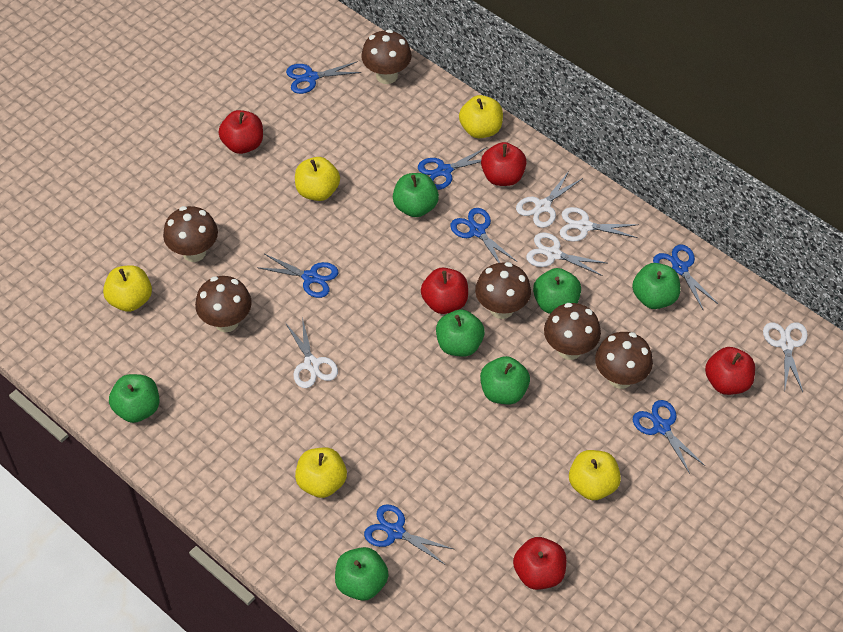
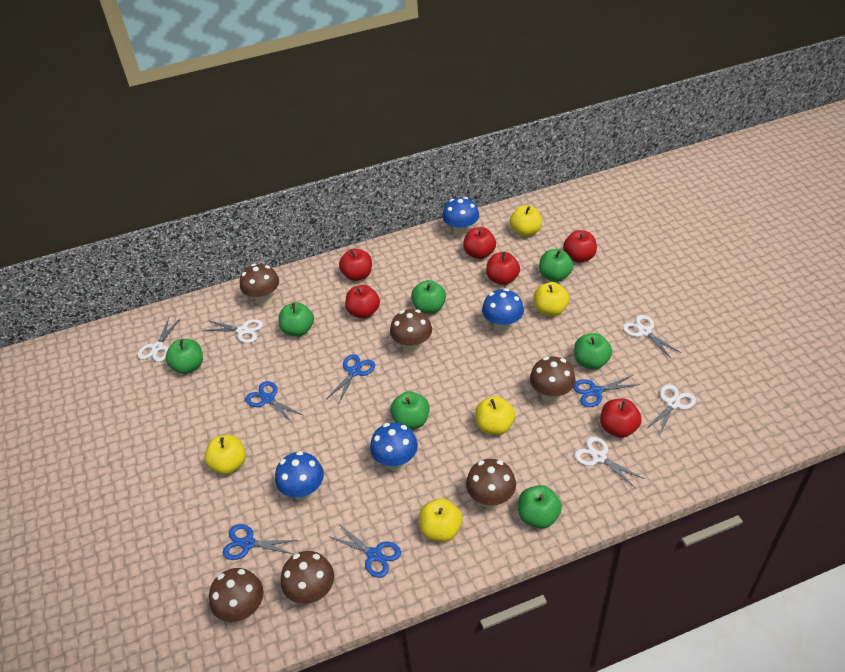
blue mushroom: none = 0 -> [275,451,324,501] [370,422,418,471] [442,197,479,238] [482,288,524,333] = 4
blue scissors: [257,254,338,298] [286,61,361,94] [364,504,453,564] [418,147,487,190] [450,208,517,263] [633,400,705,474] [653,245,718,309] = 7 -> [223,524,298,560] [245,381,303,423] [326,354,375,405] [330,524,401,578] [573,375,640,407] = 5
red apple: [219,110,263,154] [421,268,468,314] [481,142,527,186] [513,537,566,590] [705,347,755,395] = 5 -> [339,249,372,281] [345,285,380,319] [463,227,496,259] [486,252,520,285] [563,230,597,263] [600,399,642,438] = 6

